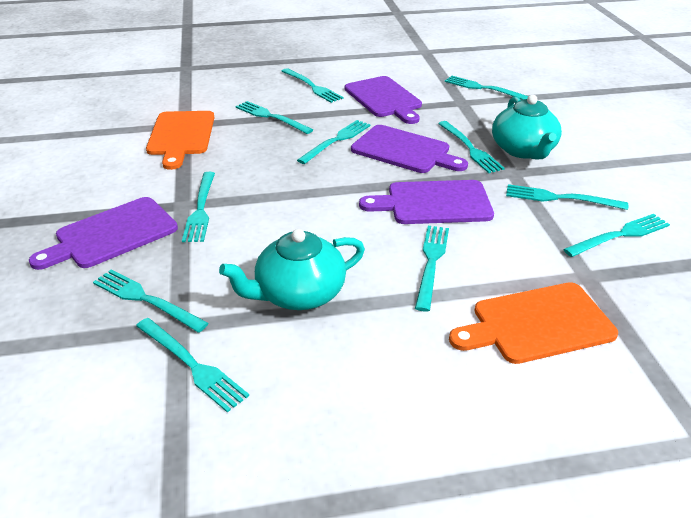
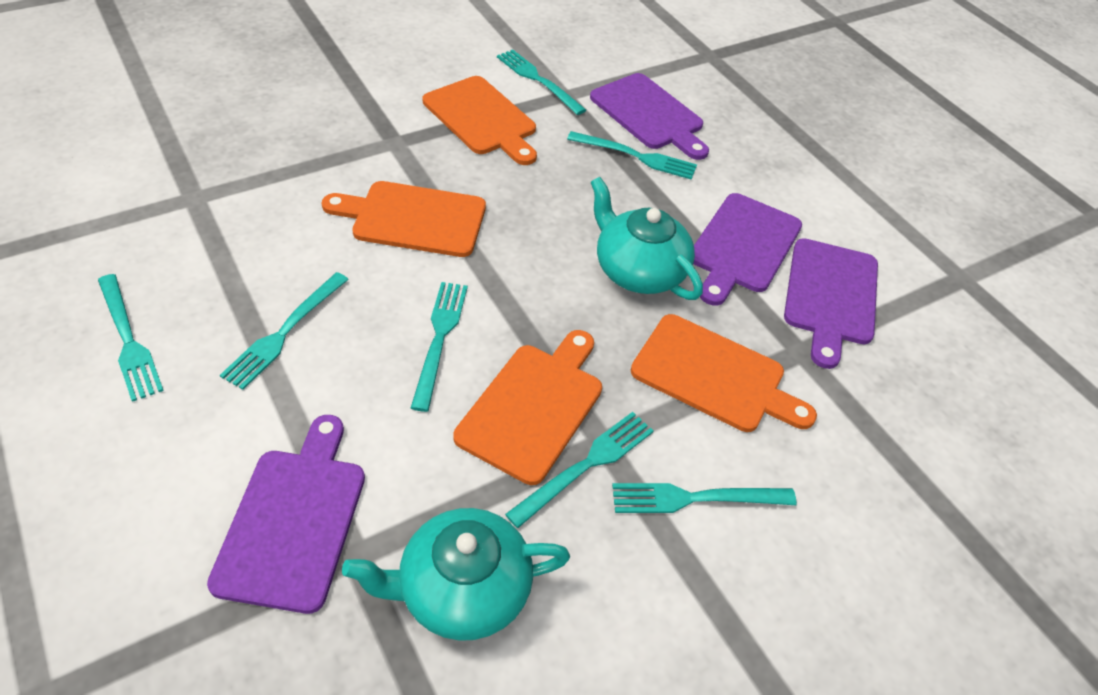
orange cutting board: [146,111,215,170] [449,282,618,364] = 2 -> [322,181,486,257] [423,76,537,165] [453,330,602,485] [631,314,817,432] = 4
turquoise fork: [93,270,209,333] [136,318,249,413] [182,172,215,242] [235,101,313,134] [281,68,343,103] [297,120,371,164] [415,226,449,312] [438,121,505,173] [445,76,529,100] [506,184,628,210] [563,214,670,257] = 11 -> [98,274,164,402] [220,272,349,390] [411,282,468,412] [497,50,586,115] [505,412,654,528] [567,131,697,180] [612,483,797,513] = 7

